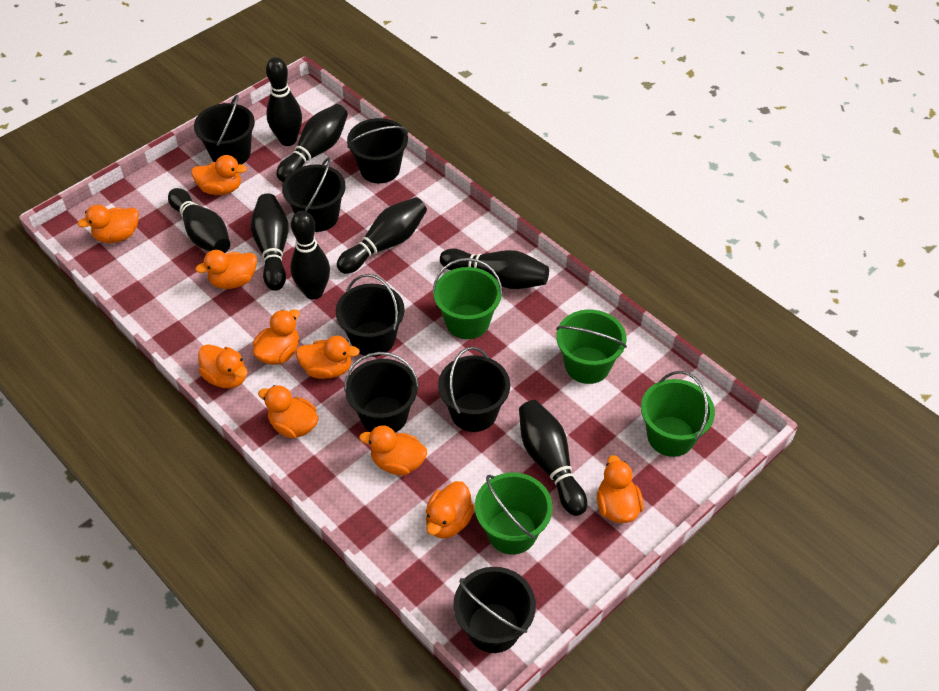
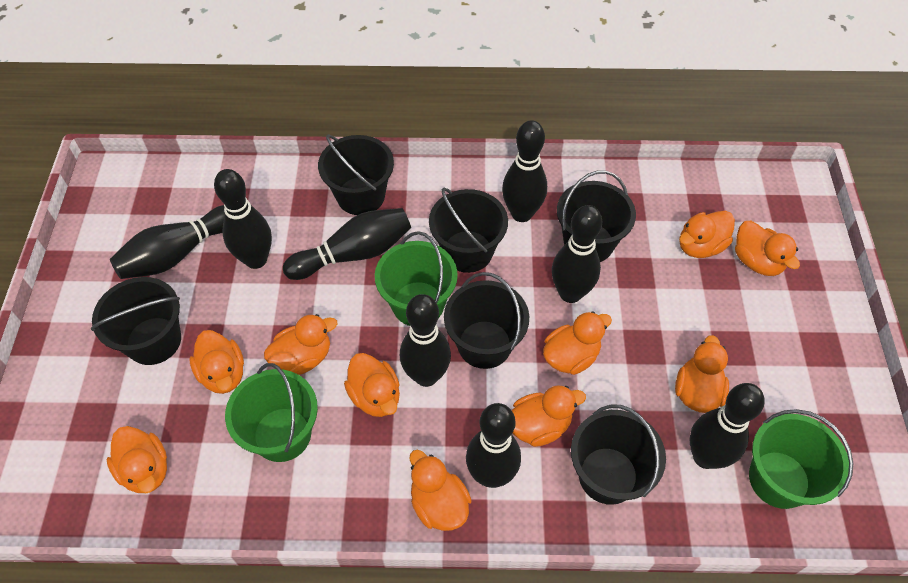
black bucket: [194,95,255,165] [282,157,346,232] [336,274,405,357] [344,352,419,433] [347,118,408,183] [438,347,510,432] [453,567,536,653] = 7 -> [91,277,181,365] [318,135,394,215] [429,187,508,273] [444,272,529,369] [557,170,636,262] [571,404,666,505] = 6
green bucket: [432,258,503,339] [475,472,553,555] [556,310,627,384] [641,371,715,457] = 4 -> [225,363,318,462] [375,231,458,326] [749,409,853,509] = 3

